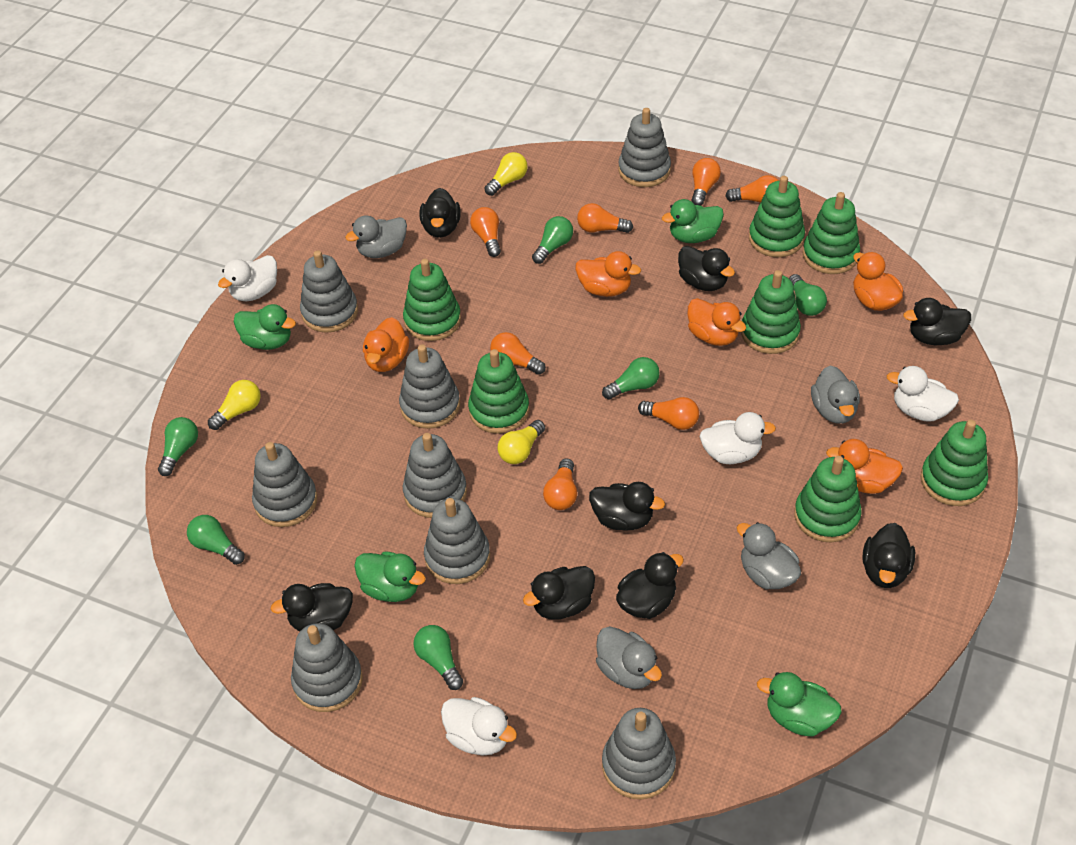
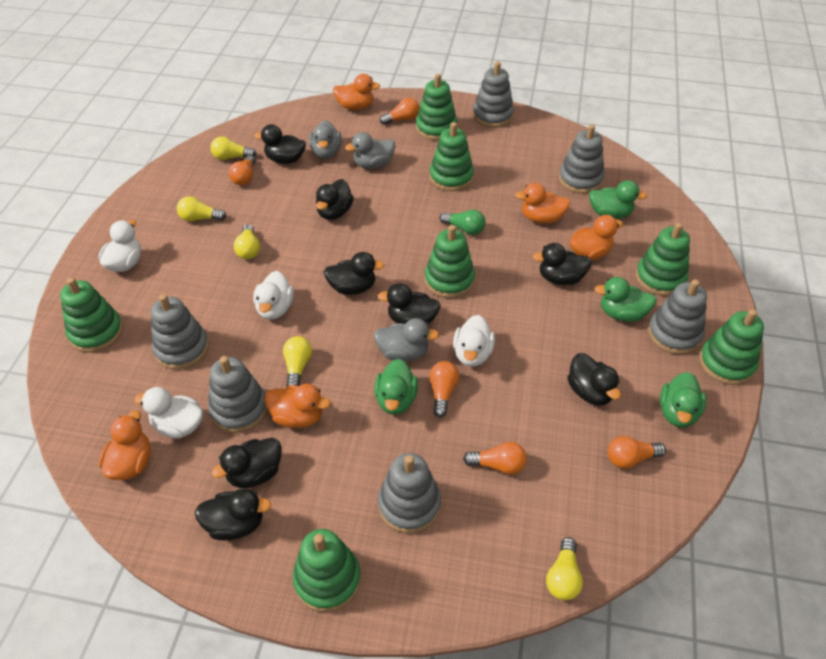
green light bulb: [158,417,198,476] [187,515,245,565] [413,625,463,690] [532,216,573,264] [602,357,660,400] [789,274,827,316] = 6 -> [440,210,485,235] = 1
grey duck: [345,215,407,258] [596,626,662,689] [737,522,801,589] [811,366,860,424] = 4 -> [309,120,342,159] [345,132,395,169] [374,318,439,362] = 3
grey stacking toy: [252,442,317,527] [291,623,363,712] [300,250,358,333] [399,344,460,429] [403,433,467,518] [424,498,490,584] [602,708,676,799] [618,108,671,187] = 8 -> [151,294,209,370] [208,356,267,433] [378,453,441,533] [473,62,514,128] [559,124,605,194] [648,279,707,354] = 6
orange light bulb: [470,207,501,257] [490,332,546,375] [543,458,577,510] [577,203,633,233] [638,397,699,430] [691,158,721,206] [726,175,779,203] = 7 -> [229,155,255,185] [380,98,420,125] [429,361,459,417] [463,442,527,475] [608,436,666,469] = 5
yellow light bulb: [208,380,261,430] [484,152,528,196] [498,420,545,464] = 3 -> [177,196,226,221] [210,136,256,160] [234,224,260,259] [283,336,312,386] [546,537,583,601] = 5

